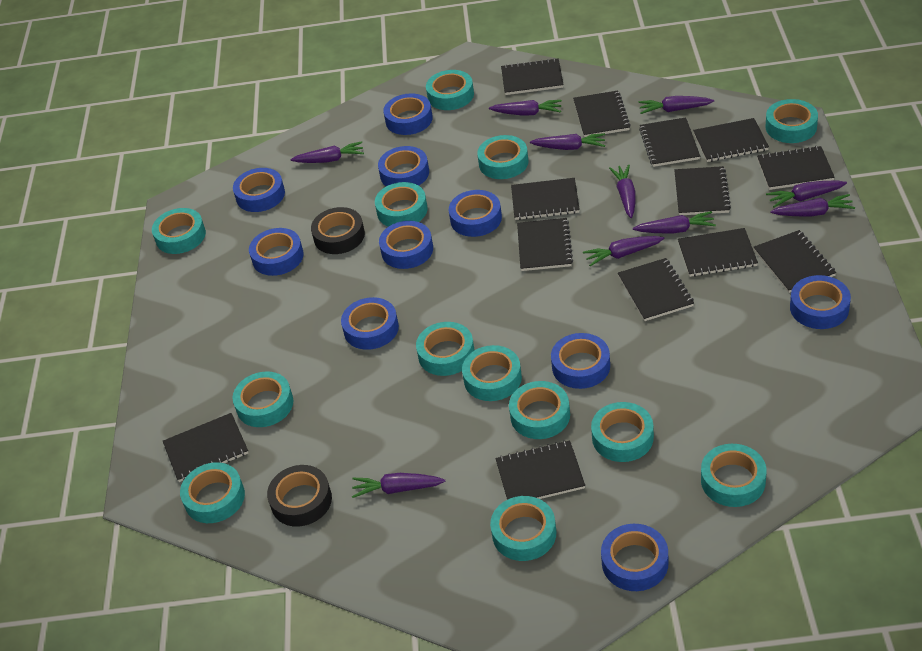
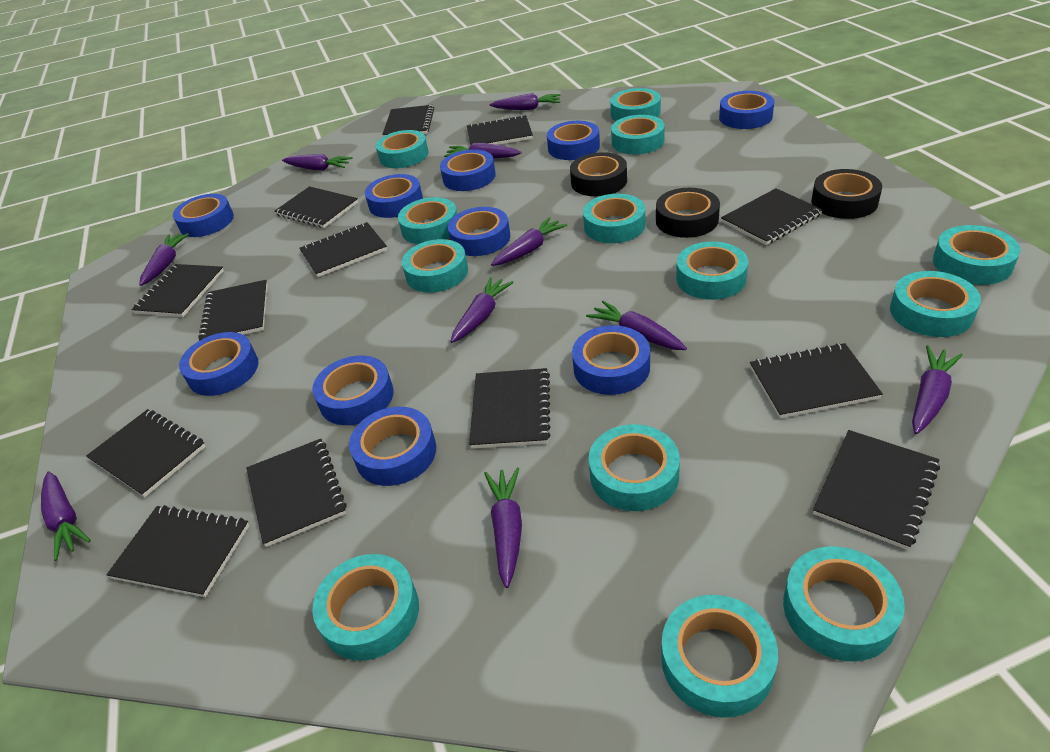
black tape: [267,465,332,527] [311,207,365,254] = 2 -> [570,152,627,196] [656,188,720,238] [811,169,882,219] = 3

